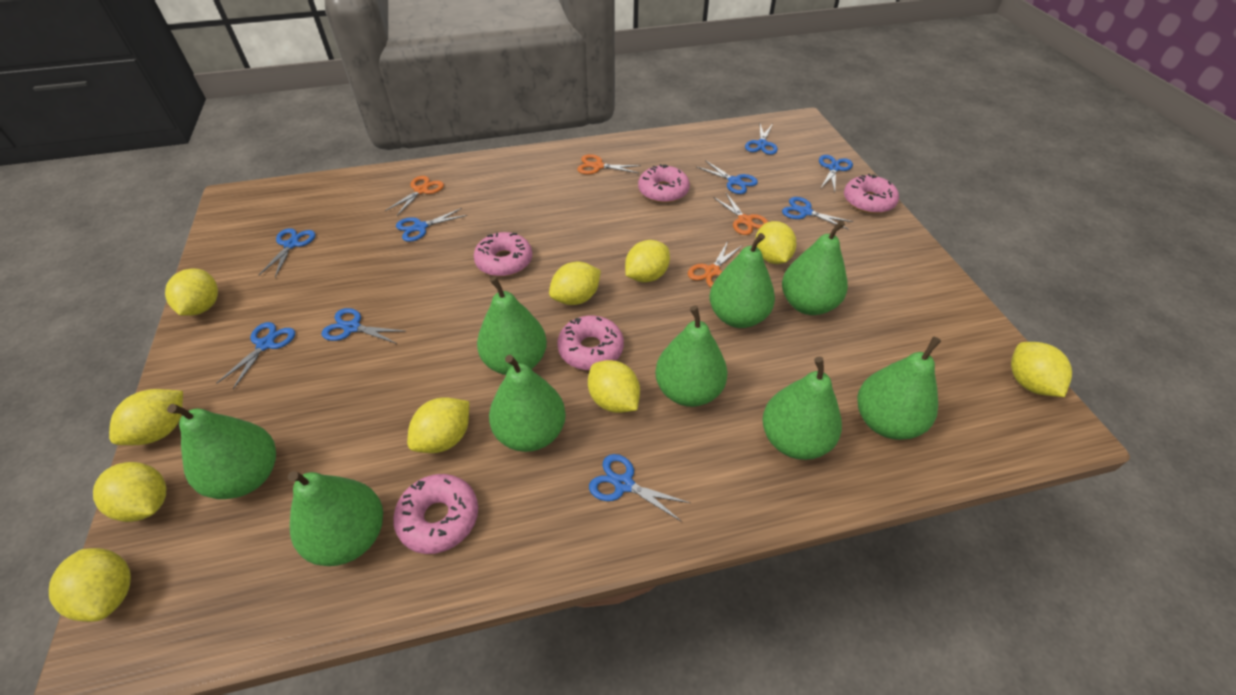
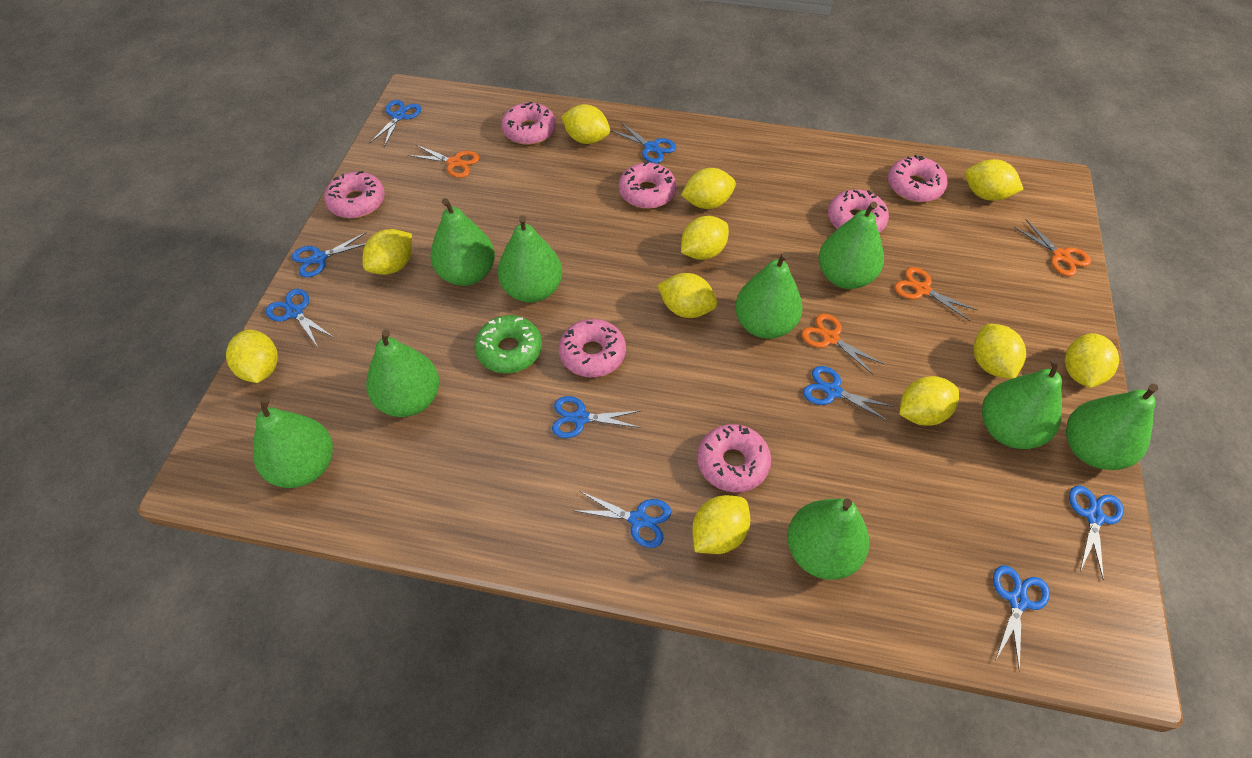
green donut: none = 0 -> [475,315,542,373] = 1
pink donut: [393,474,478,554] [474,232,532,277] [557,316,624,370] [638,164,690,203] [844,174,899,214] = 5 -> [324,171,385,218] [501,102,556,145] [559,319,626,377] [619,161,677,209] [697,424,771,493] [828,189,889,233] [888,155,948,202] = 7
yellow lemon: [49,548,131,622] [93,462,166,522] [109,389,183,445] [165,268,218,316] [407,397,469,453] [549,262,601,305] [588,360,640,413] [625,240,670,283] [755,221,796,264] [1011,342,1072,397] = 10 -> [226,330,278,383] [363,229,412,275] [561,104,610,144] [657,273,717,318] [681,168,736,209] [681,216,729,260] [692,495,750,554] [899,376,959,426] [965,159,1024,201] [974,324,1026,379] [1065,333,1119,388] = 11

